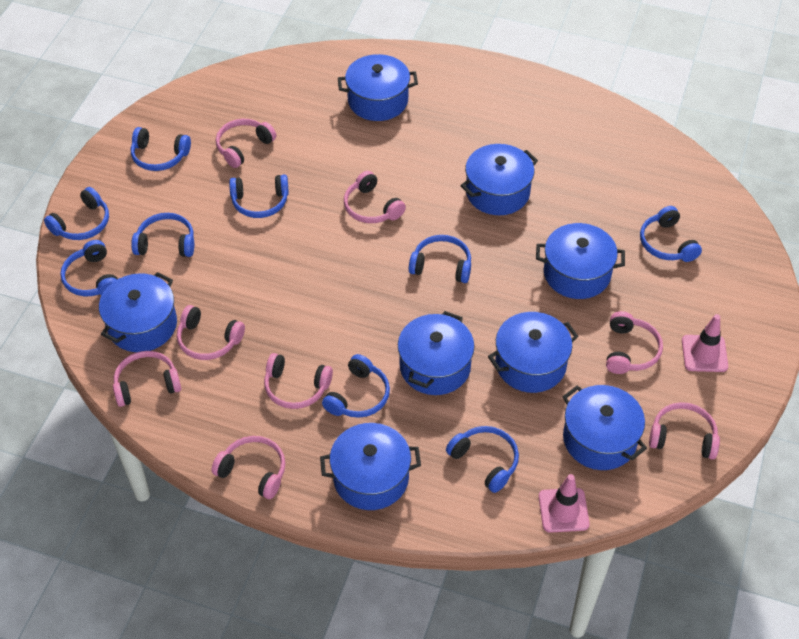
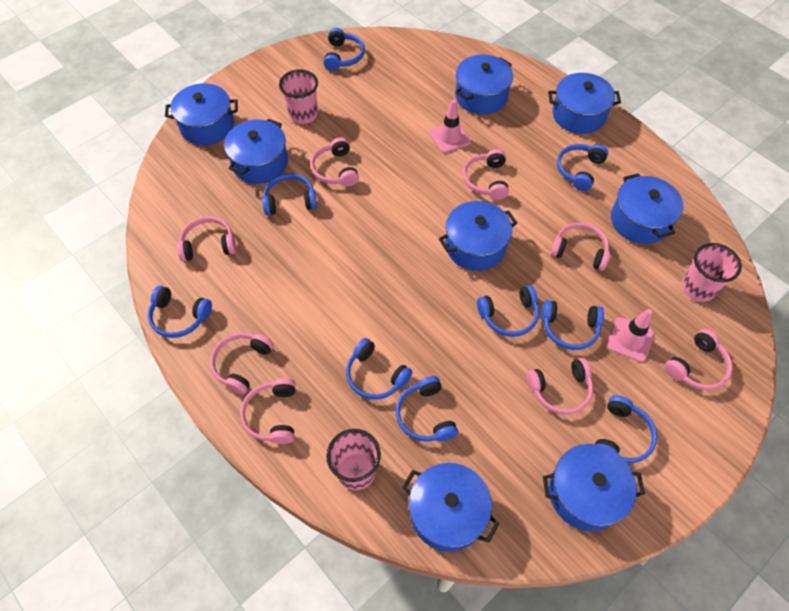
pink cup: none = 0 -> [279,69,318,124] [326,429,381,490] [682,243,742,302] = 3

